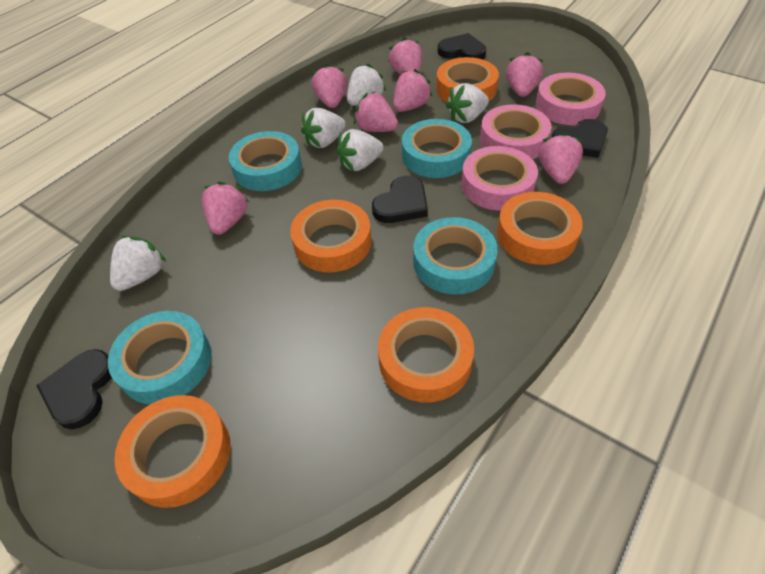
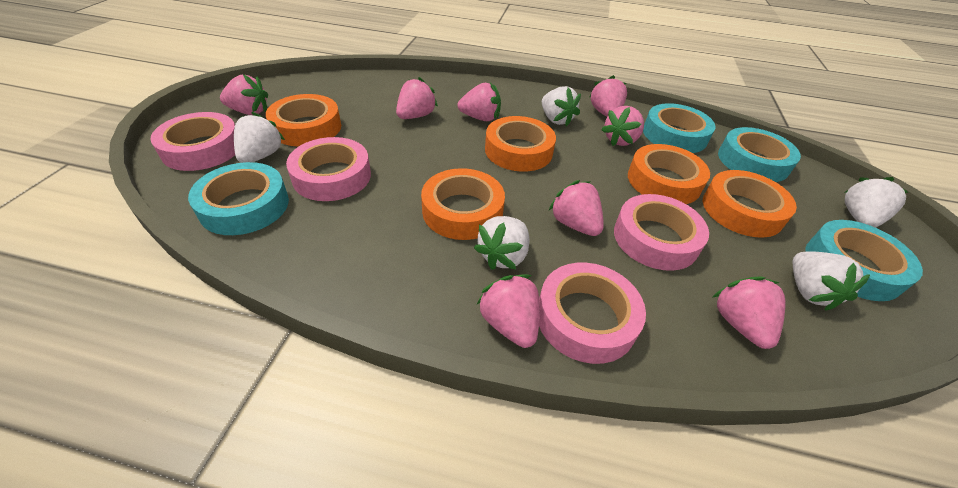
black heart: [36,349,111,429] [372,176,428,223] [437,33,486,59] [552,119,608,158] = 4 -> none = 0
pink strawberry: [202,181,249,235] [311,64,347,108] [354,92,398,132] [388,37,422,75] [393,69,432,112] [506,52,543,97] [539,132,583,184] = 7 -> [220,74,268,115] [396,77,438,119] [457,83,501,121] [477,274,540,348] [549,180,604,236] [590,75,627,116] [601,106,644,146] [712,276,785,349] = 8
pink tape: [461,146,538,211] [480,104,552,159] [536,73,606,125] = 3 -> [151,112,235,171] [286,137,371,201] [539,263,646,364] [614,194,709,271] = 4

